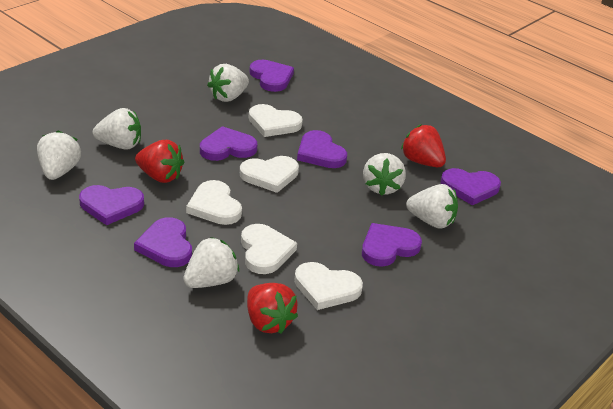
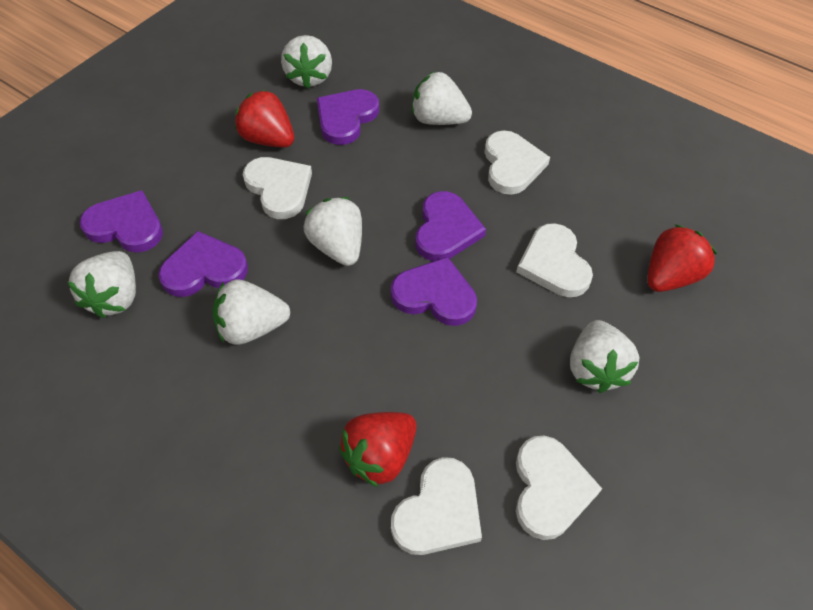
purple heart: [79,185,144,225] [134,217,192,267] [200,126,257,161] [249,60,294,92] [297,130,347,168] [362,223,422,267] [440,168,501,205] = 7 -> [80,190,163,252] [158,231,248,297] [317,89,379,145] [391,257,477,326] [415,191,486,261] = 5

